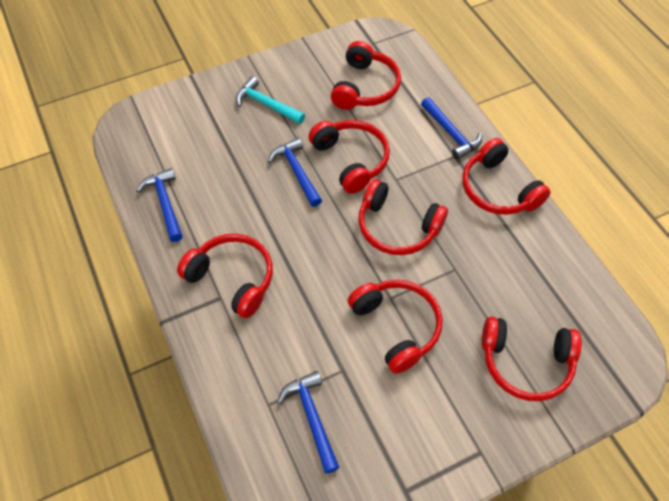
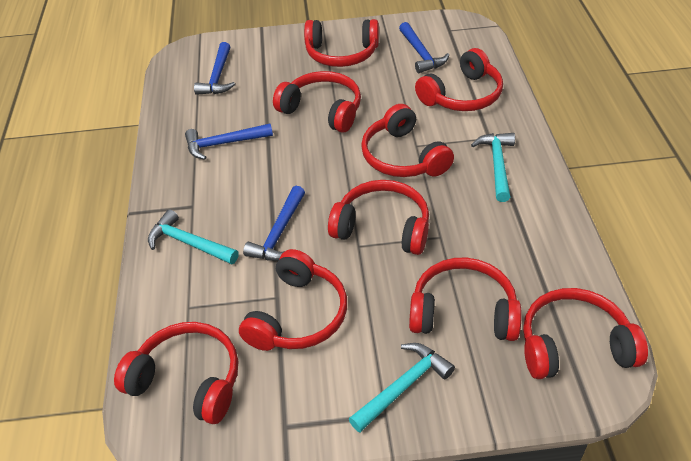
red headphones: [177,234,273,318] [309,120,390,194] [331,41,401,110] [348,279,443,374] [358,179,448,255] [462,138,551,215] [482,317,582,401] = 7 -> [114,322,238,424] [239,249,347,351] [273,71,361,133] [304,19,379,67] [328,180,429,255] [361,104,454,177] [409,257,522,341] [415,48,503,111] [523,288,648,379] = 9
turquoise hammer: [235,76,305,124] = 1 -> [148,209,239,264] [349,343,455,432] [471,133,515,202] = 3

